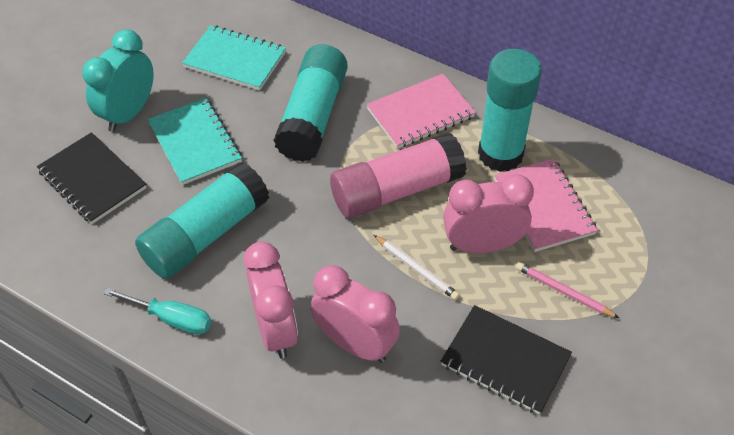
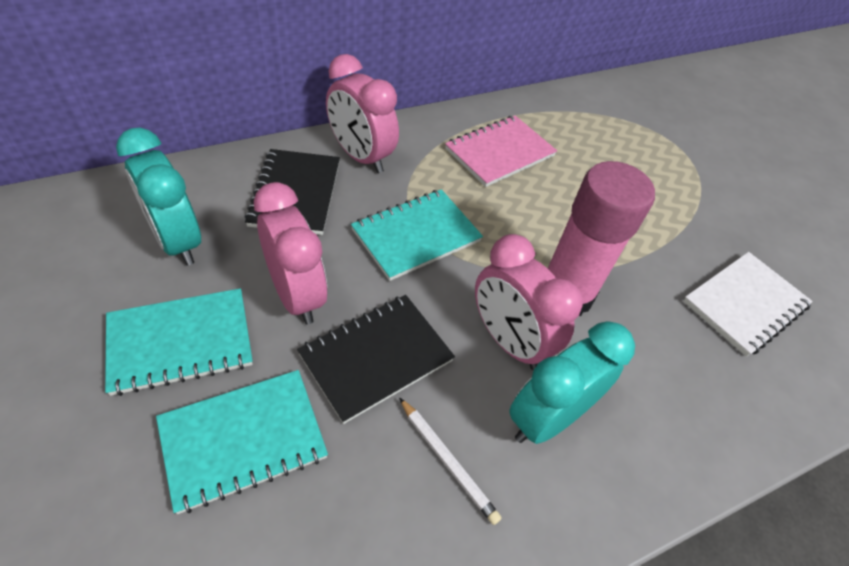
pink notebook: [367,74,476,149] [494,159,598,252] = 2 -> [445,116,557,187] = 1
pink pencil: [516,262,619,318] = 1 -> none = 0
turquoise clock: [82,29,153,132] = 1 -> [116,128,201,265] [509,321,635,444] = 2
turquoise glue stick: [135,162,269,279] [273,44,348,162] [478,49,542,172] = 3 -> none = 0
turquoise notebook: [148,98,242,185] [182,25,286,91] = 2 -> [105,288,253,396] [156,370,328,514] [351,189,483,281] = 3
turquoise screwdriver: [103,288,211,335] = 1 -> none = 0
white notebook: none = 0 -> [683,252,813,357] = 1

